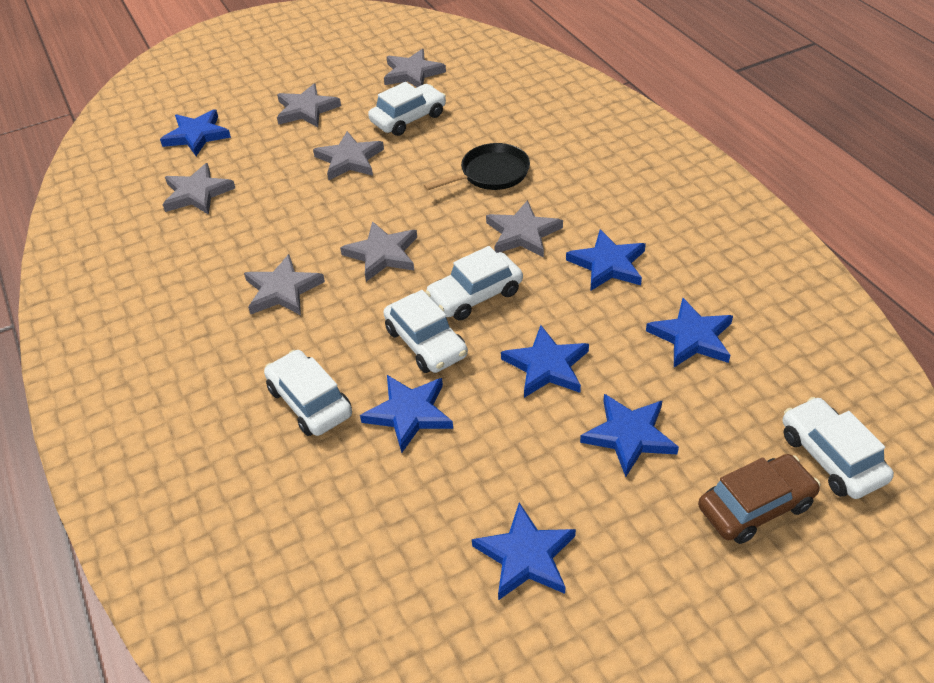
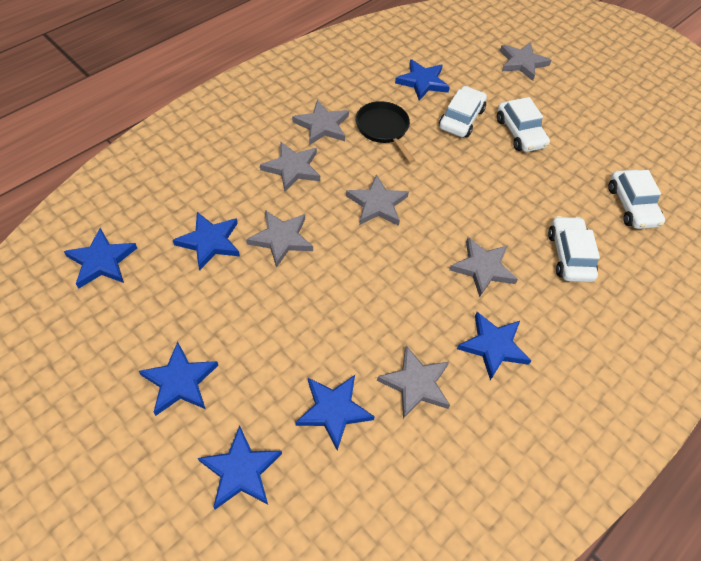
brown car: [698,454,820,544] = 1 -> none = 0
white car: [264,350,352,436] [368,82,446,136] [383,290,468,373] [425,246,523,321] [783,397,894,499] = 5 -> [439,86,487,138] [497,97,550,152] [548,216,600,282] [608,170,665,229] = 4

